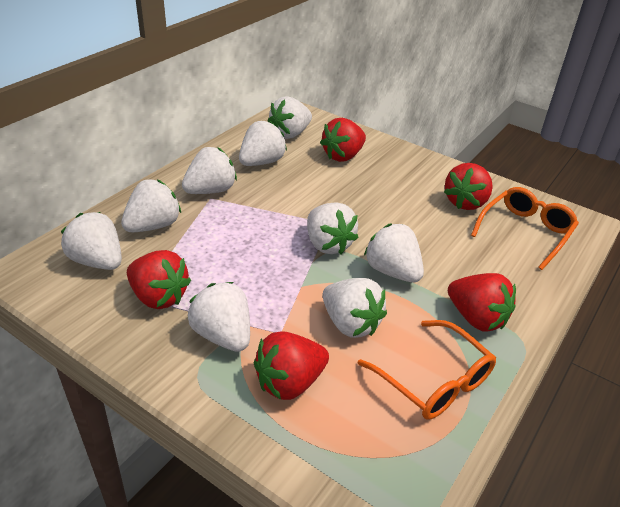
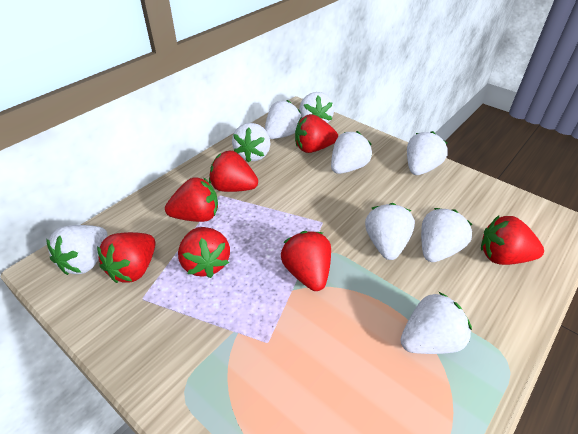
orange glasses: [358,320,496,419] [471,187,579,270] = 2 -> none = 0
red strawberry: [127,250,191,309] [254,331,329,400] [320,118,366,162] [444,163,493,210] [448,273,516,332] = 5 -> [97,232,155,283] [165,177,218,222] [178,227,230,278] [209,151,258,192] [281,231,331,291] [295,114,338,153] [481,216,544,265] = 7

